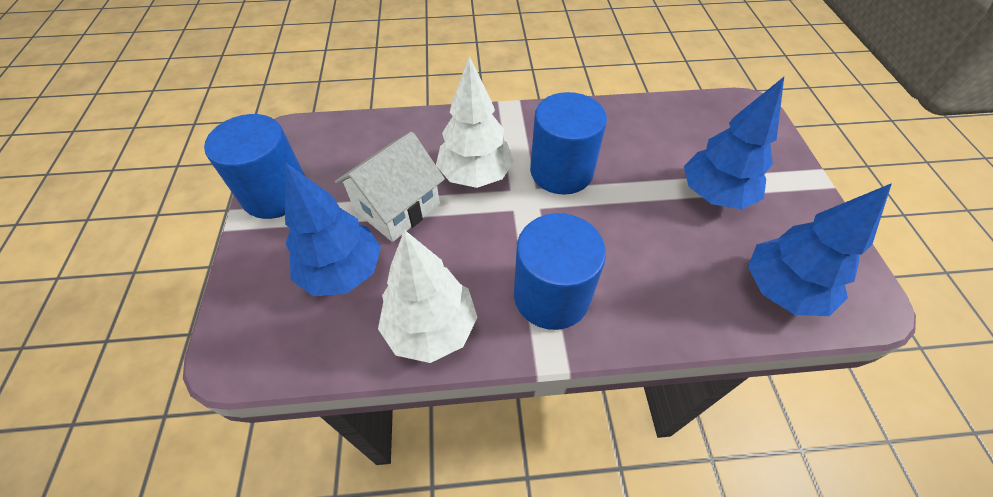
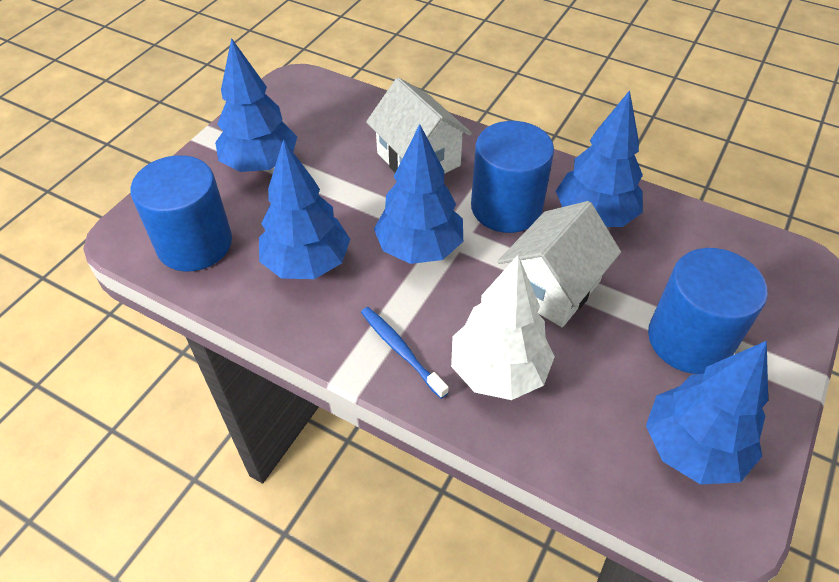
blue toothbrush: none = 0 -> [361,307,449,399] = 1
blue tree: [285,163,381,296] [684,77,784,209] [748,183,892,316] = 3 -> [215,38,297,172] [259,139,350,279] [374,124,463,264] [556,90,643,227] [646,341,768,484] = 5
white house: [335,132,445,242] = 1 -> [366,77,472,174] [498,201,621,327] = 2
white tree: [378,230,478,363] [436,56,514,188] = 2 -> [451,255,555,400] = 1

